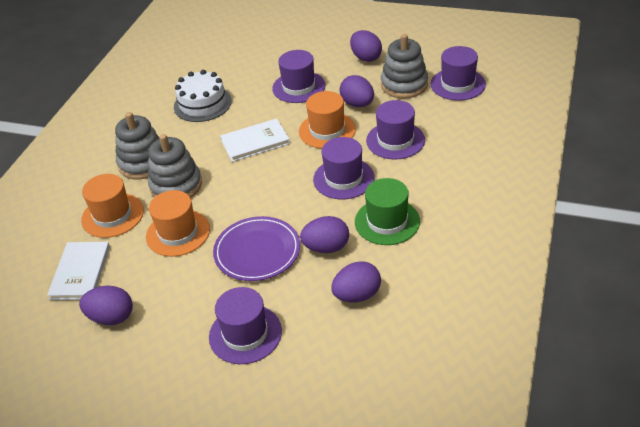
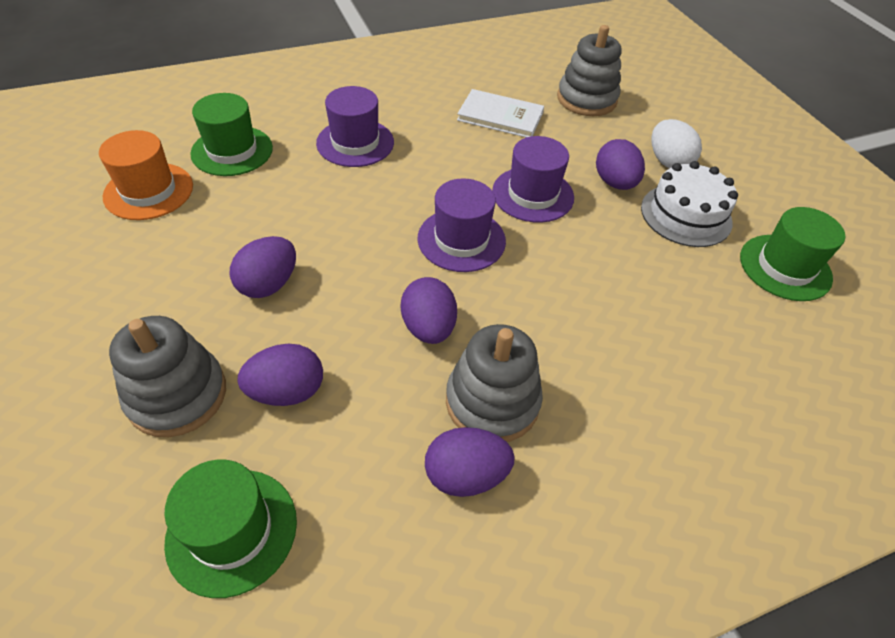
green hat: [355,178,420,245] = 1 -> [164,460,297,598] [191,93,273,176] [740,207,845,301] = 3
orange hat: [81,174,144,238] [146,190,210,257] [299,91,356,149] = 3 -> [99,130,193,220] = 1
purple hat: [209,287,282,364] [272,50,326,103] [313,137,374,199] [366,100,425,159] [431,46,486,101] = 5 -> [316,86,394,167] [417,178,506,272] [492,136,574,223] = 3
purple plate: [213,216,300,281] = 1 -> none = 0
white book: [47,242,110,300] [220,118,290,162] = 2 -> [457,89,544,137] = 1
white egg: none = 0 -> [651,119,702,168] = 1

